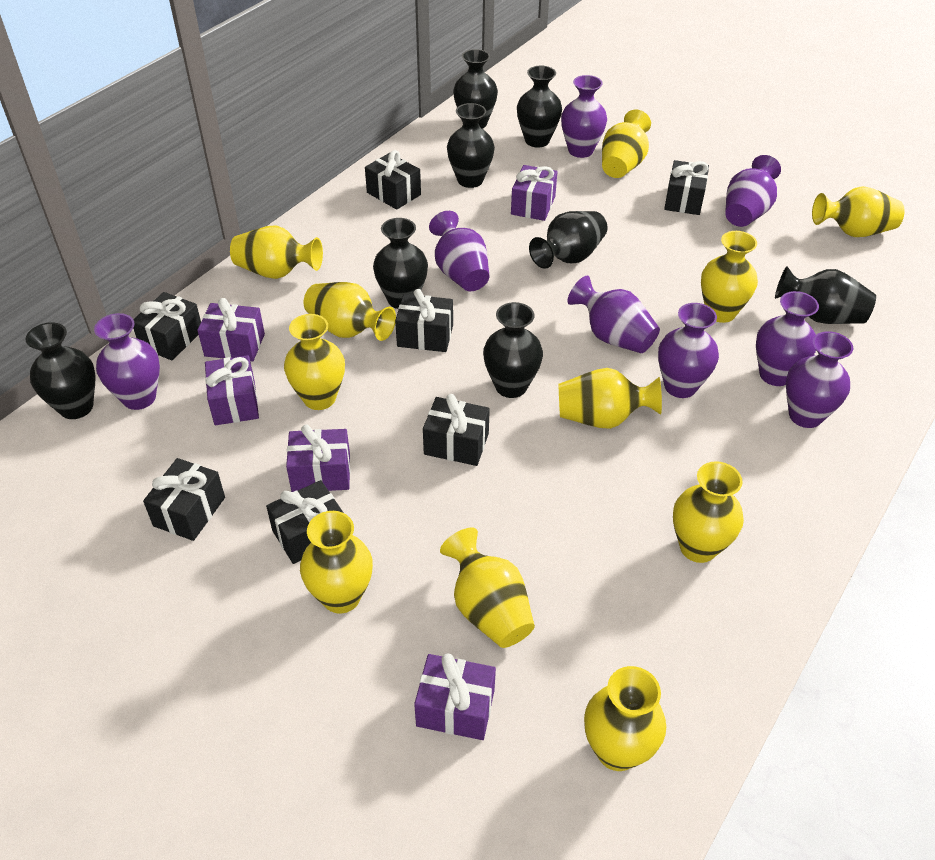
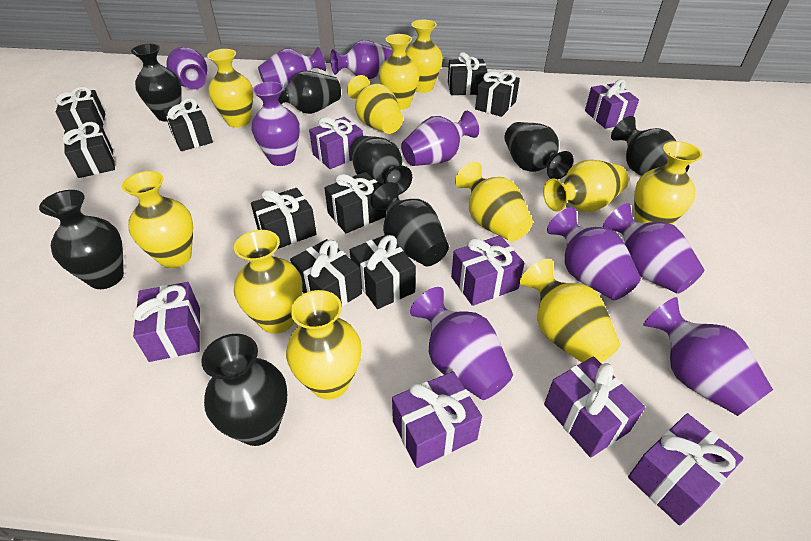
black gift: [133,292,201,360] [143,458,225,541] [266,480,344,564] [365,150,421,210] [395,289,453,352] [423,394,490,466] [664,160,709,215] = 7 -> [55,87,105,131] [62,122,115,178] [163,98,213,151] [251,188,317,249] [290,239,362,306] [324,172,386,233] [350,234,416,309] [448,52,488,95] [475,71,520,117] = 9
purple gift: [197,298,265,362] [205,355,259,425] [286,425,350,492] [414,653,496,740] [511,165,557,221] = 5 -> [133,282,201,362] [309,117,363,169] [392,371,482,468] [451,235,524,306] [544,356,645,458] [585,79,639,129] [628,413,744,526] = 7
purple vase: [94,313,160,410] [429,211,489,291] [561,75,607,158] [567,276,660,353] [658,303,719,398] [725,155,781,227] [756,291,819,386] [786,331,853,428] = 8 -> [166,47,207,89] [251,82,300,166] [258,47,326,88] [330,40,392,79] [401,111,479,166] [410,287,513,400] [547,207,641,300] [603,203,704,294] [643,297,773,416] = 9

